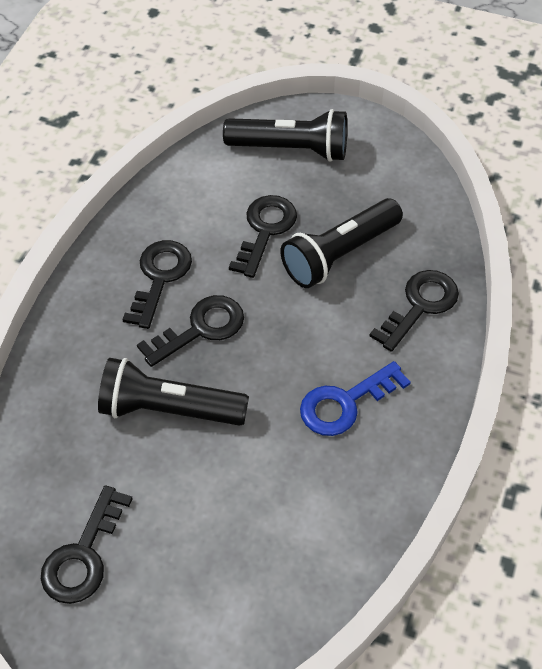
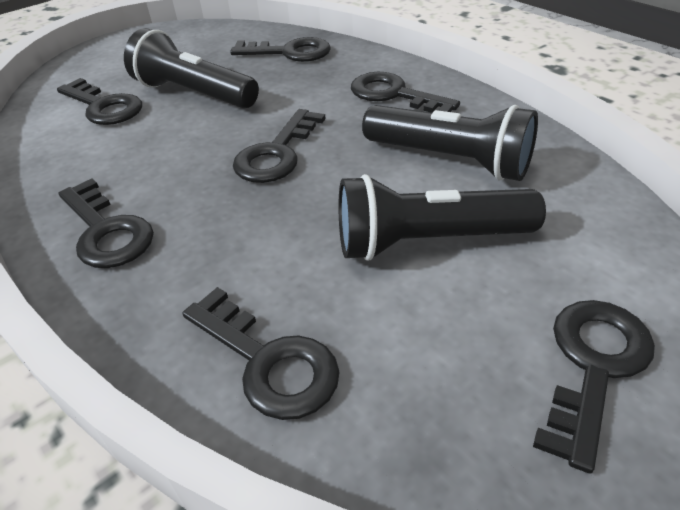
black key: [41,485,133,604] [122,240,192,329] [137,295,244,367] [229,195,297,278] [369,270,459,352] = 5 -> [57,78,142,125] [58,179,154,268] [182,287,339,420] [230,37,331,62] [233,109,325,183] [351,72,460,112] [533,300,655,474] = 7
blue key: [300,361,411,436] = 1 -> none = 0

